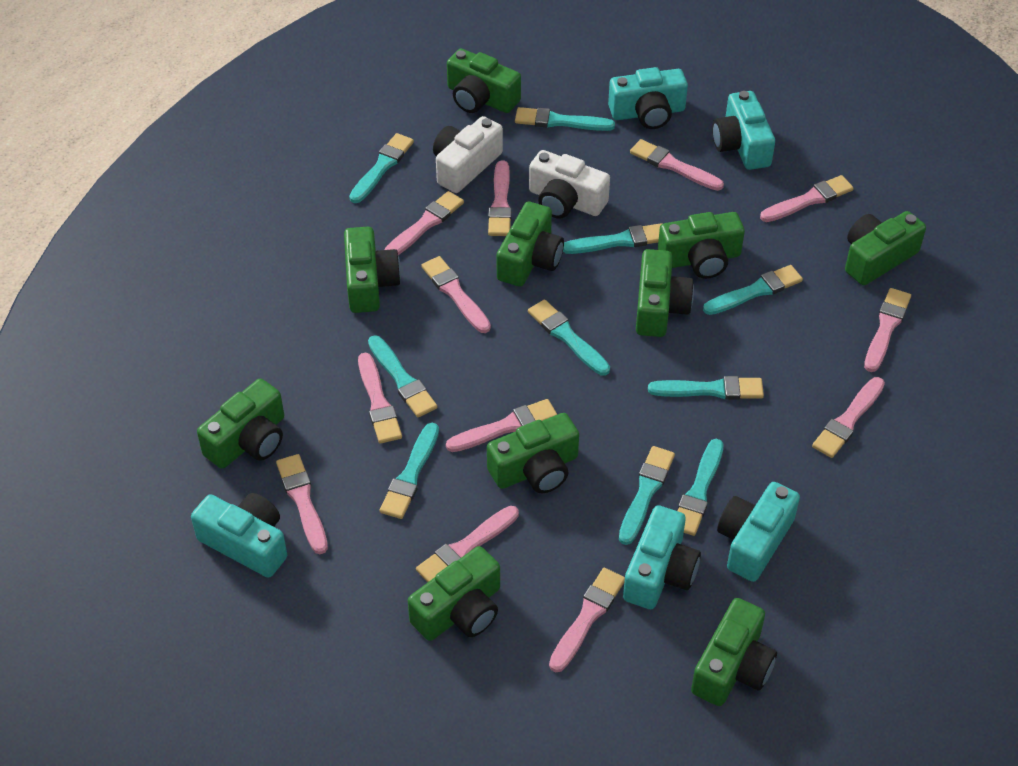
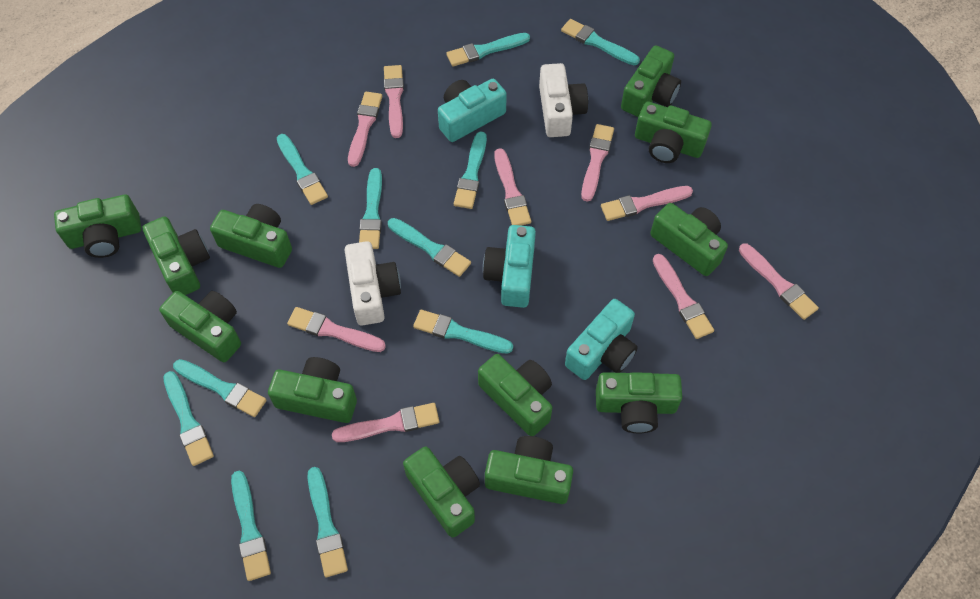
green camera: [197,379,284,469] [344,227,401,313] [408,546,500,641] [447,48,521,113] [487,413,579,493] [497,202,564,287] [636,249,694,337] [658,212,745,279] [691,598,777,706] [845,211,926,285] = 10 -> [54,195,141,258] [143,217,210,295] [159,291,241,362] [210,204,292,268] [268,357,357,423] [403,447,480,537] [478,354,552,436] [485,436,573,504] [596,372,682,433] [621,45,681,117] [635,101,712,163] [650,203,728,276] = 12
pink brush: [276,454,328,554] [358,353,402,444] [384,191,464,255] [416,506,519,582] [421,256,491,333] [446,399,558,452] [488,160,512,236] [549,568,625,672] [630,139,724,191] [760,175,854,222] [812,377,885,458] [864,288,911,372] = 12 -> [287,307,386,352] [332,403,439,442] [348,92,382,167] [384,65,404,138] [494,148,531,225] [581,124,614,202] [601,186,693,221] [653,254,714,339] [739,243,819,320] = 9
turquoise brush: [349,133,414,203] [368,335,437,417] [380,423,439,519] [515,107,615,131] [528,300,610,376] [563,223,662,254] [619,446,675,545] [648,376,764,400] [678,439,724,536] [703,265,803,315] = 10 -> [163,371,214,466] [173,359,267,417] [231,471,271,581] [277,134,328,205] [308,467,348,577] [359,168,382,249] [388,218,471,277] [413,310,513,354] [446,33,530,67] [454,131,487,209] [561,19,640,65] = 11
turquoise camera: [191,493,287,578] [608,67,688,129] [623,505,701,609] [712,91,775,170] [717,482,800,582] = 5 -> [438,79,507,142] [483,225,536,308] [565,299,638,380] = 3

